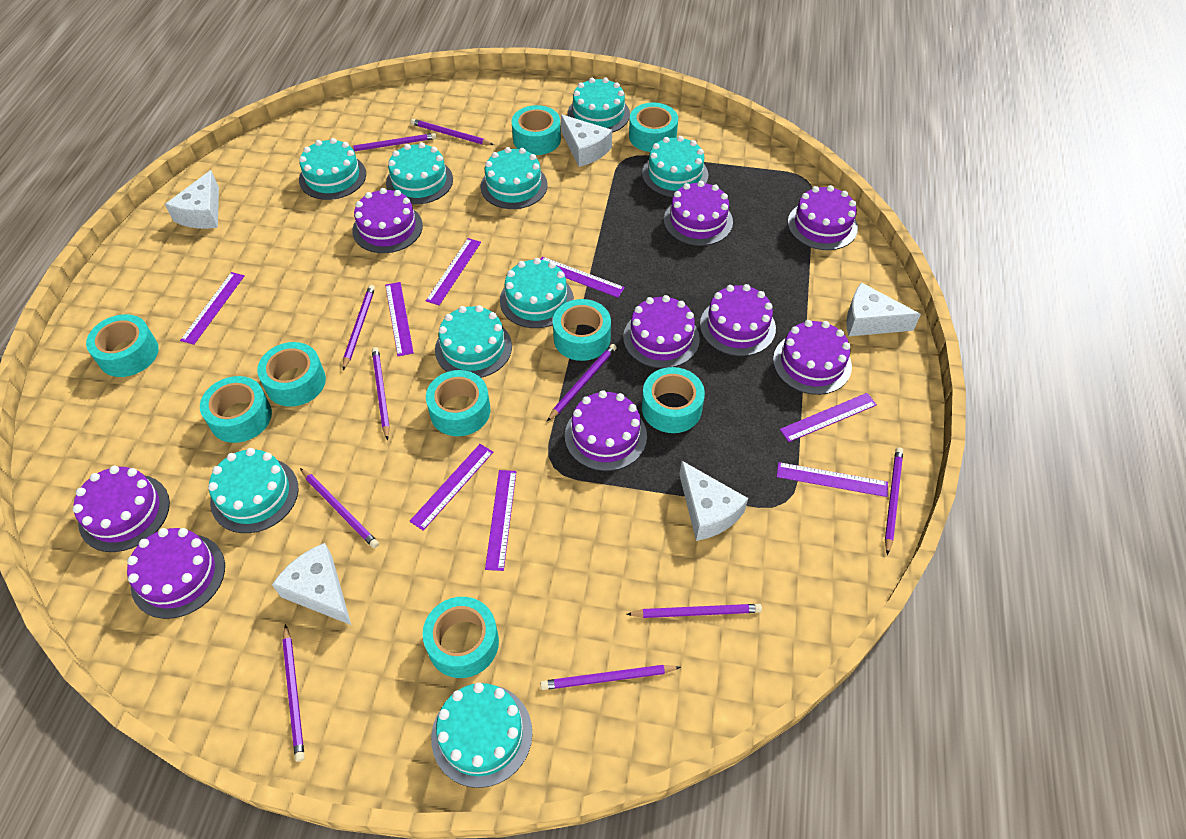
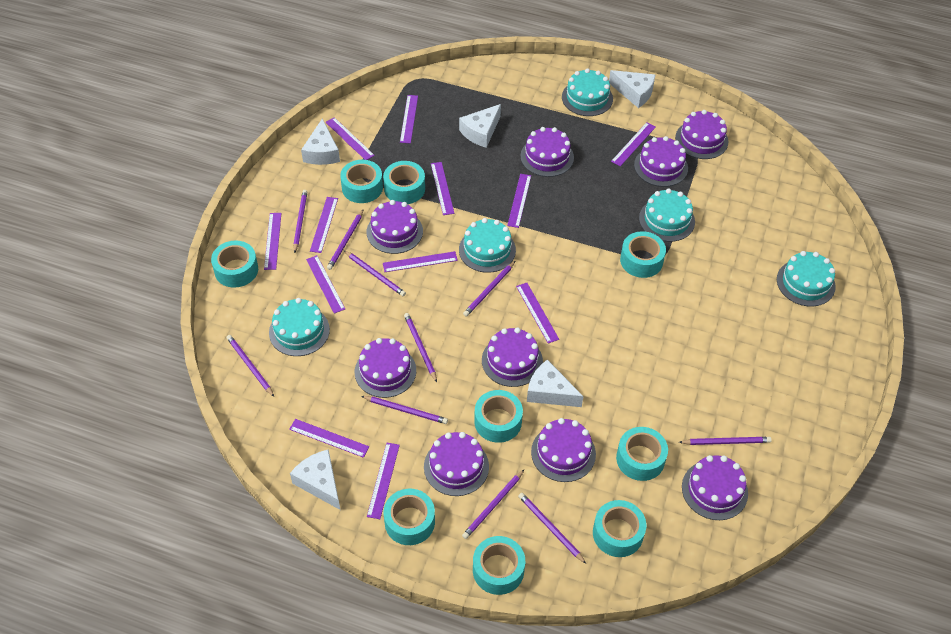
purple ruler: [180,272,245,345] [385,282,414,356] [409,444,493,531] [426,238,481,305] [485,470,516,571] [540,257,625,298] [777,462,888,497] [780,393,877,442] = 8 -> [264,213,281,270] [289,419,369,458] [306,255,345,314] [310,197,338,253] [326,117,375,160] [367,443,400,519] [383,251,458,272] [400,95,418,144] [431,162,454,215] [507,174,531,228] [516,283,559,344] [611,122,656,166] = 12
turquoise cake: [208,448,298,533] [299,138,366,200] [386,142,453,204] [431,682,532,788] [435,305,512,378] [481,147,548,209] [500,258,574,328] [568,78,630,133] [642,136,708,197] = 9 -> [269,298,330,356] [459,218,516,273] [562,68,613,116] [639,189,695,242] [777,251,836,306] = 5

